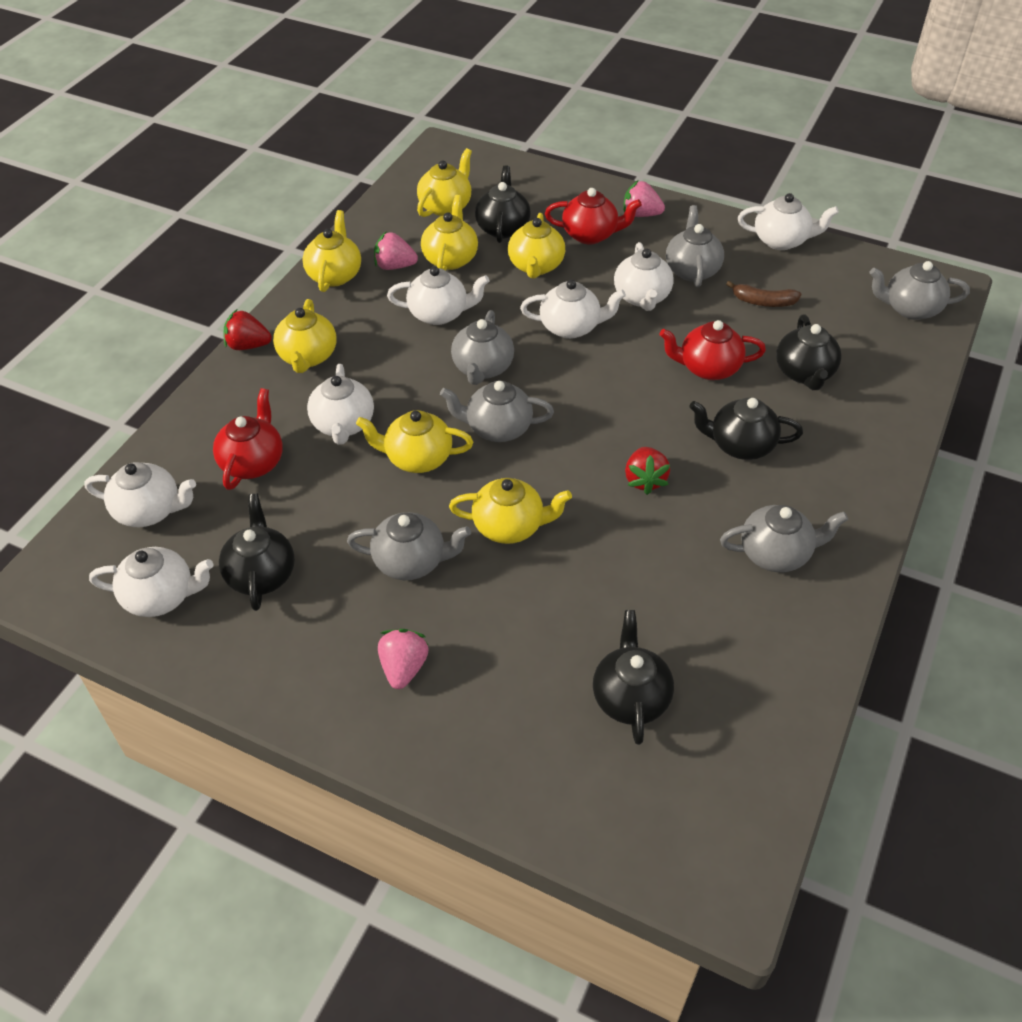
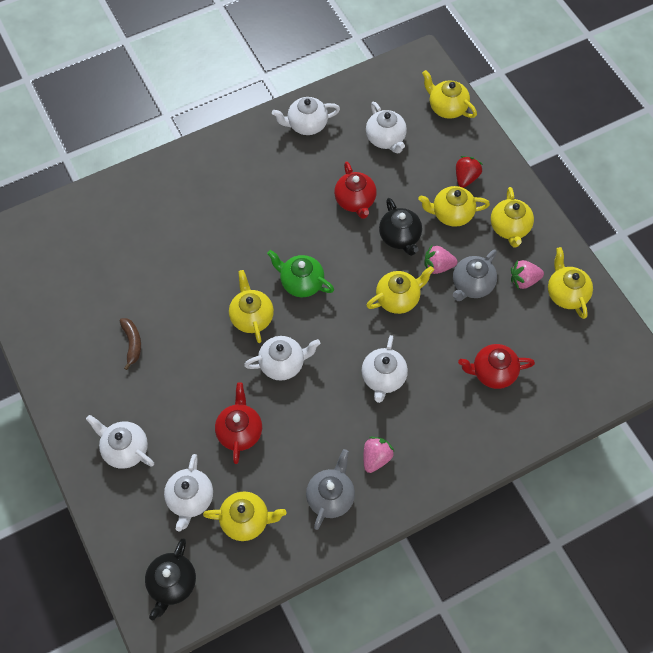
black teapot: [219,494,295,611] [475,165,531,243] [593,610,674,745] [689,398,803,460] [776,314,842,390] = 5 -> [145,538,196,620] [379,198,422,256] = 2
green teapot: none = 0 -> [267,250,334,297] = 1
grey teapot: [347,512,471,580] [440,381,554,442] [451,310,514,385] [666,205,724,287] [720,505,848,572] [869,261,970,320] = 6 -> [306,449,355,530] [453,250,497,301] = 2
red strawberry: [224,310,272,350] [625,447,670,495] = 2 -> [456,156,483,188] = 1
white teapot: [85,462,196,527] [89,547,214,617] [307,364,374,445] [387,266,490,325] [520,280,626,339] [614,242,674,311] [738,193,839,250] = 7 -> [86,415,154,469] [164,454,213,532] [244,336,320,381] [272,97,340,135] [362,335,408,403] [366,102,407,154] = 6

